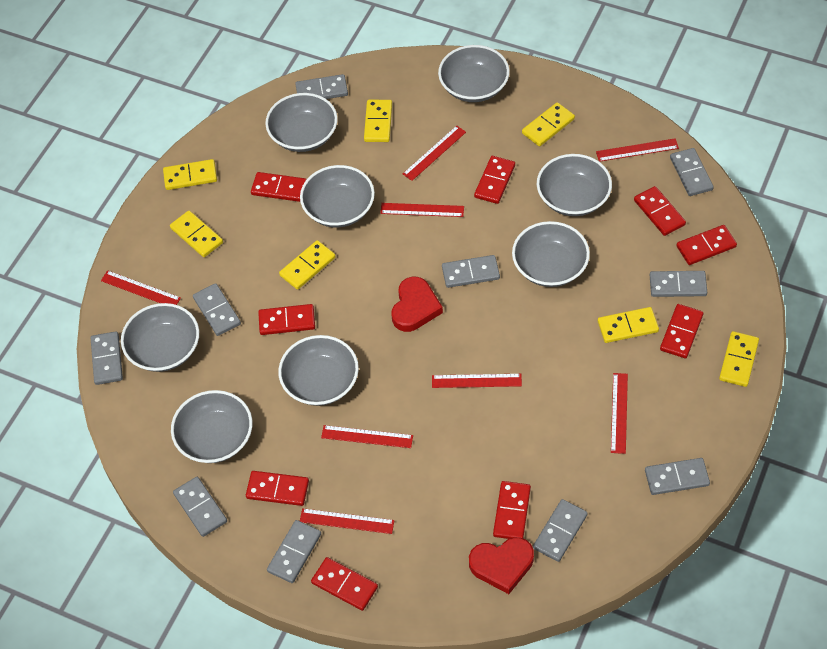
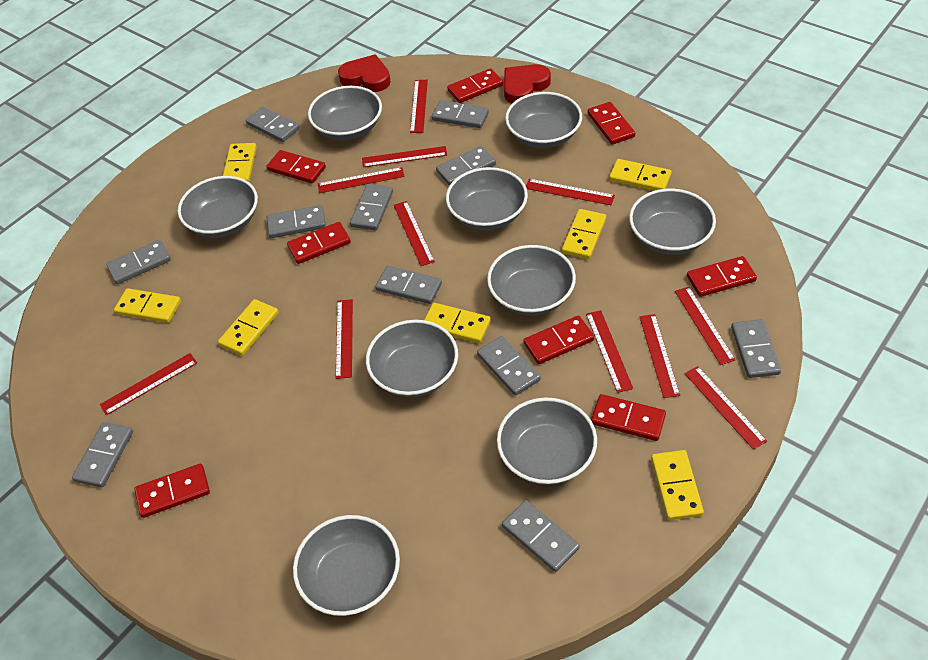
grey bowl: [121,303,199,372] [171,390,253,463] [265,93,338,152] [278,335,359,406] [300,165,375,228] [438,45,510,102] [512,221,590,287] [537,154,612,216] = 8 -> [178,176,258,238] [293,515,400,616] [308,86,382,140] [366,320,458,397] [446,167,528,230] [487,245,576,316] [497,398,597,485] [505,92,582,148] [629,189,716,255] = 9
grey domino: [91,331,123,385] [173,477,227,537] [193,283,241,336] [267,520,321,583] [295,74,348,99] [442,255,500,288] [533,499,588,562] [645,458,710,495] [650,271,707,297] [670,148,714,196] = 10 -> [72,422,133,488] [106,240,171,284] [246,107,300,142] [267,205,326,238] [350,184,393,230] [375,266,442,304] [432,100,489,128] [436,146,496,186] [477,336,541,396] [502,500,580,572] [731,319,781,378] = 11
red domino: [246,471,309,506] [251,172,307,202] [258,304,315,335] [311,557,378,611] [474,156,515,204] [493,481,531,539] [634,186,686,236] [660,304,703,358] [676,225,737,265] = 9 -> [134,464,210,518] [266,150,326,184] [287,222,351,264] [447,68,503,103] [524,315,594,364] [588,102,635,144] [591,394,666,441] [687,256,757,297] = 8
red ruler: [101,270,181,305] [300,508,394,534] [321,425,413,448] [380,203,464,217] [403,126,466,181] [432,374,522,388] [596,138,679,162] [611,373,628,454] = 8 -> [100,353,197,415] [318,167,405,193] [336,299,353,379] [362,146,447,167] [394,201,435,266] [410,80,428,133] [526,179,615,205] [586,310,633,393] [639,314,680,398] [675,287,735,365] [685,366,767,450] = 11

